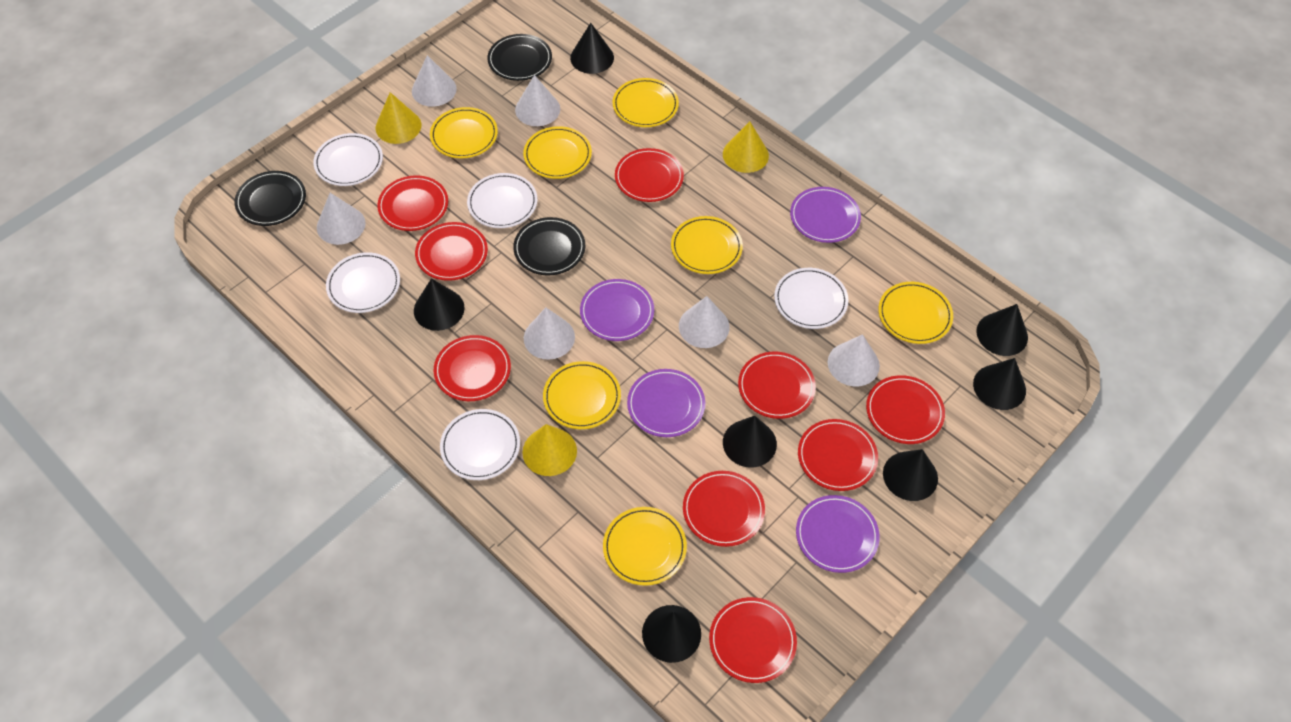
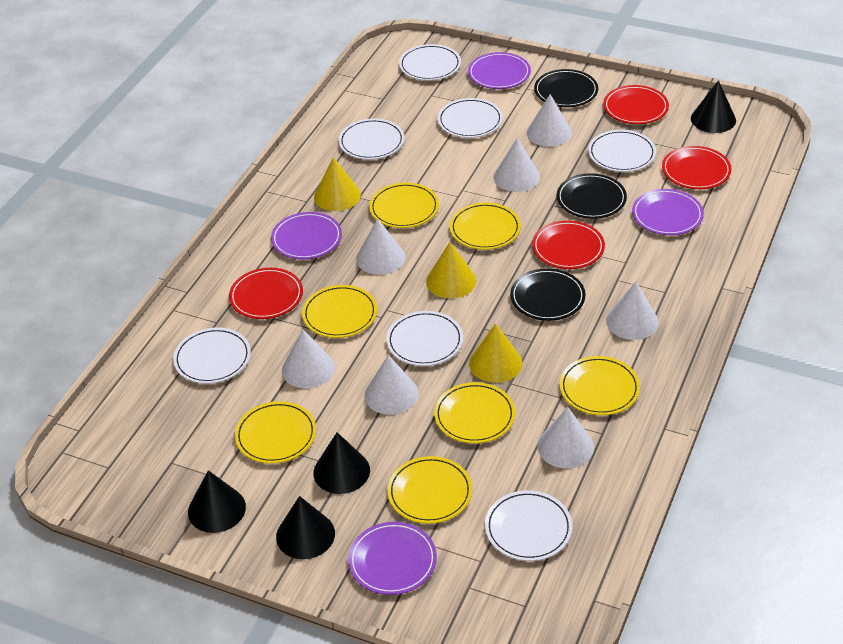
black cone: [414,278,465,331] [570,23,614,74] [642,605,701,663] [723,416,777,468] [883,449,938,501] [973,358,1026,410] [976,304,1028,356] = 7 -> [188,470,246,533] [276,496,335,559] [313,432,370,494] [691,80,736,133] = 4
red plate: [377,175,448,231] [415,222,488,281] [434,335,511,401] [615,148,684,202] [683,471,765,547] [709,597,797,683] [738,352,816,419] [798,419,878,491] [866,375,945,444] = 9 -> [229,268,303,319] [532,220,605,269] [603,85,669,124] [662,146,731,189] = 4
white cone: [317,193,366,245] [412,55,457,107] [515,75,560,126] [524,308,575,360] [679,296,729,348] [828,334,880,386] = 6 -> [282,330,335,388] [356,219,405,275] [365,355,419,415] [494,138,540,192] [527,94,572,147] [538,407,594,468] [606,282,659,340] = 7
white plate: [313,133,383,186] [326,252,400,313] [440,409,520,480] [467,173,537,228] [774,268,849,329] = 5 -> [173,328,251,384] [339,119,405,160] [387,311,463,366] [399,44,461,80] [438,98,503,138] [485,490,573,561] [588,130,656,172] = 7

